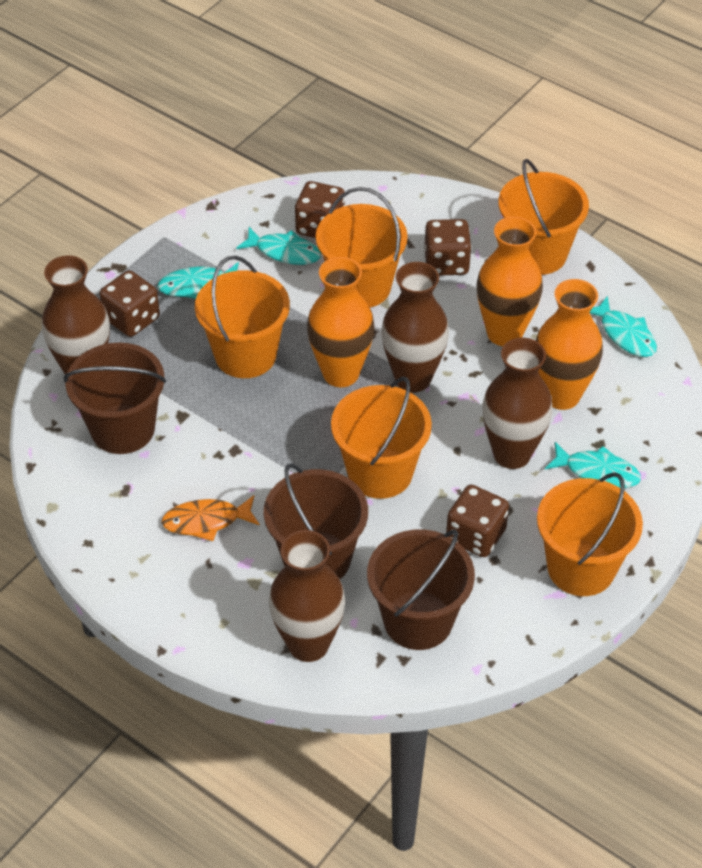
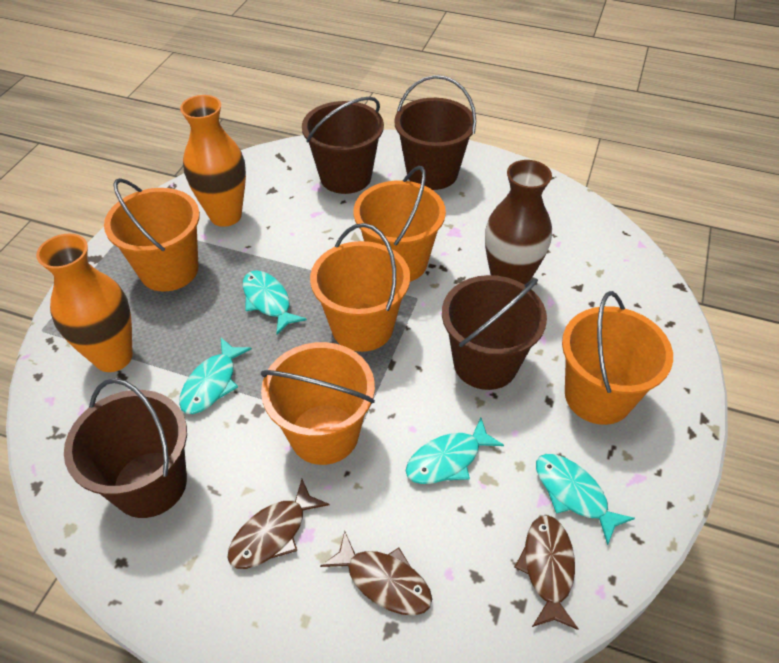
brown bucket: [64,343,166,454] [264,463,368,579] [367,529,475,650] = 3 -> [64,378,187,518] [302,97,384,194] [394,75,476,190] [442,275,547,390] = 4
brown dice: [100,270,160,337] [295,181,345,238] [425,219,471,276] [446,485,509,557] = 4 -> none = 0
brown fish: none = 0 -> [228,479,329,569] [320,531,432,615] [514,515,579,630] = 3
brown vase: [42,256,110,375] [269,530,345,662] [381,262,449,392] [482,338,553,469] = 4 -> [485,160,552,285] = 1
orange fish: [161,495,260,541] = 1 -> none = 0
orange vase: [307,257,374,387] [477,216,543,346] [536,279,603,410] = 3 -> [36,234,133,372] [180,95,246,227] = 2

